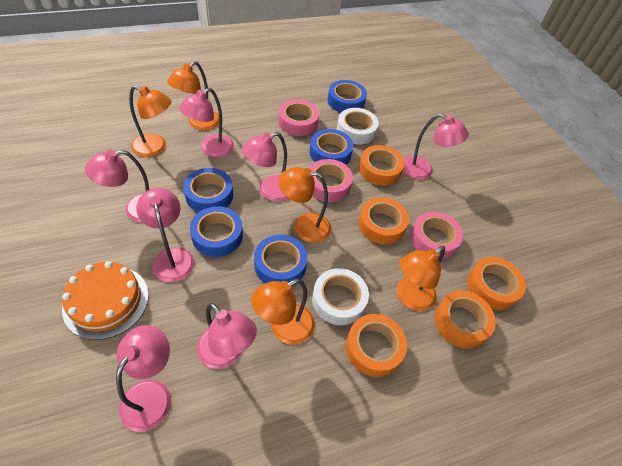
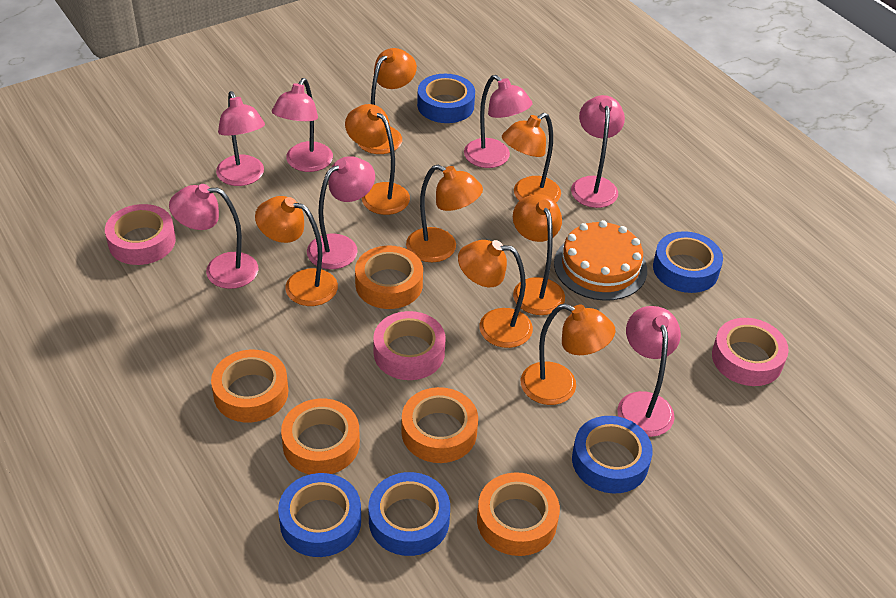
orange lamp: [129,85,171,157] [167,61,219,130] [251,279,315,345] [278,167,331,243] [397,246,445,311] = 5 -> [255,196,338,306] [345,104,410,215] [358,48,417,154] [406,165,483,262] [458,240,533,348] [502,113,561,202] [513,194,565,315] [521,304,615,405] = 8
white tape: [312,268,369,325] [337,108,379,145] = 2 -> none = 0

